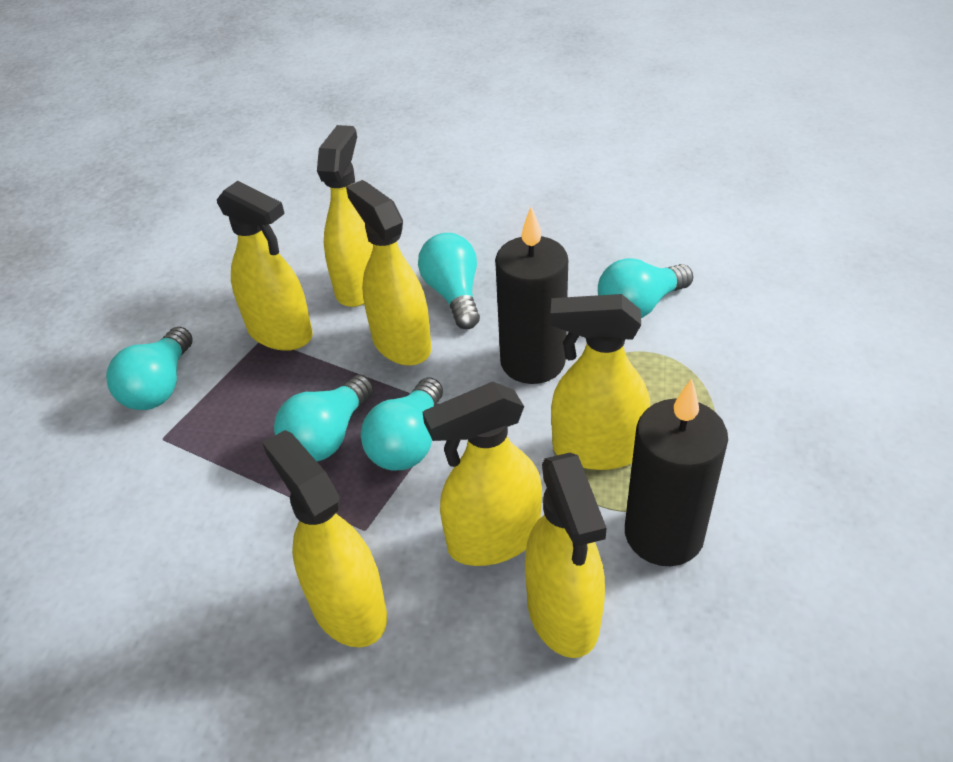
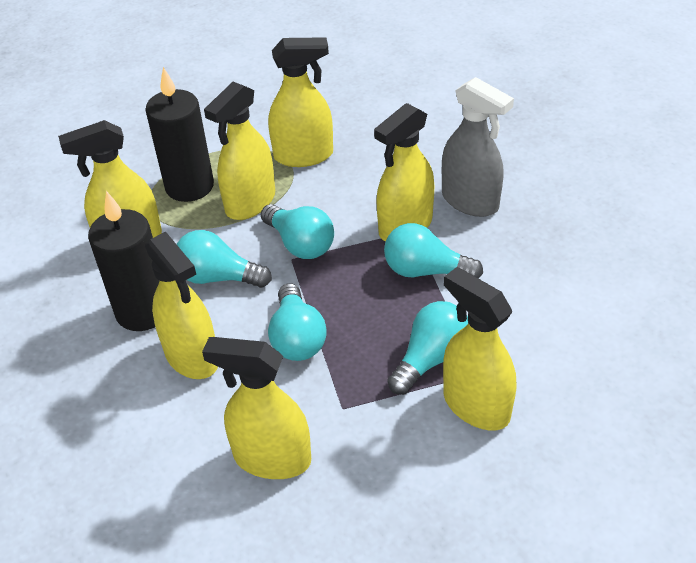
grey spray bottle: none = 0 -> [442,77,514,217] = 1

